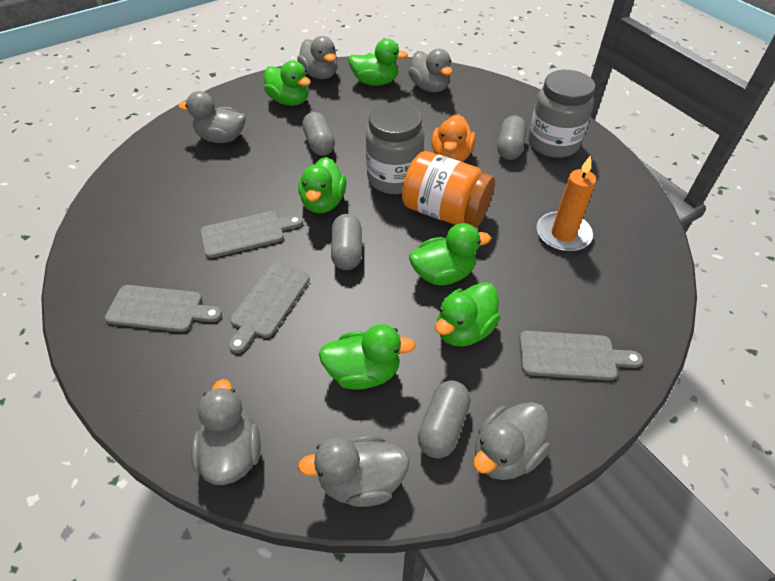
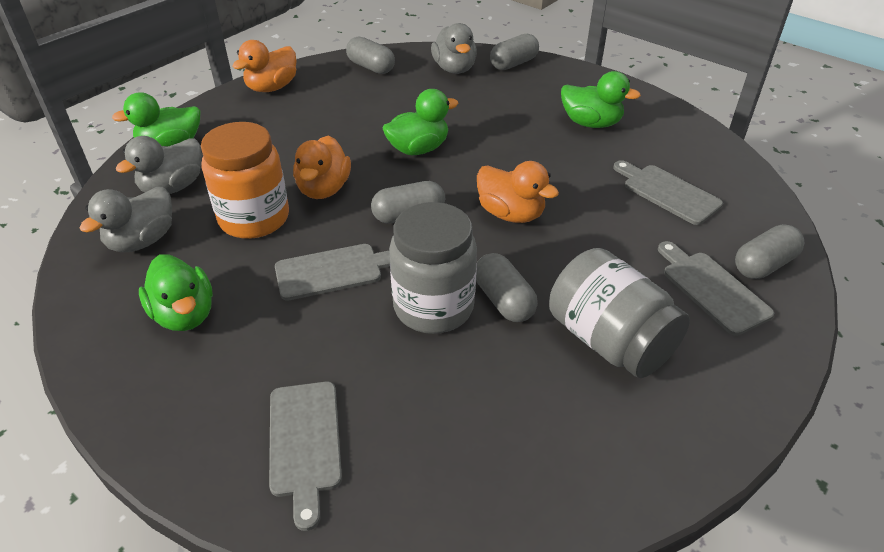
green duck: [264,60,311,106] [298,157,346,213] [319,324,415,390] [348,39,408,86] [409,223,491,285] [435,282,500,347] = 6 -> [112,92,200,146] [139,254,213,331] [383,89,459,155] [561,71,641,128] = 4
grey capsule: [302,112,335,156] [331,214,362,270] [418,380,471,458] [497,116,526,160] = 4 -> [346,36,395,74] [371,181,445,223] [476,253,538,322] [490,33,539,70] [735,224,804,279] = 5
grey duck: [178,91,246,143] [191,379,261,485] [297,36,338,79] [298,435,409,507] [408,49,453,92] [473,402,550,480] = 6 -> [80,187,172,252] [116,136,202,194] [431,23,477,74] = 3
orange candle: [537,155,596,252] = 1 -> none = 0
orange duck: [431,114,476,162] = 1 -> [232,40,296,92] [293,136,351,199] [477,161,559,223] = 3

